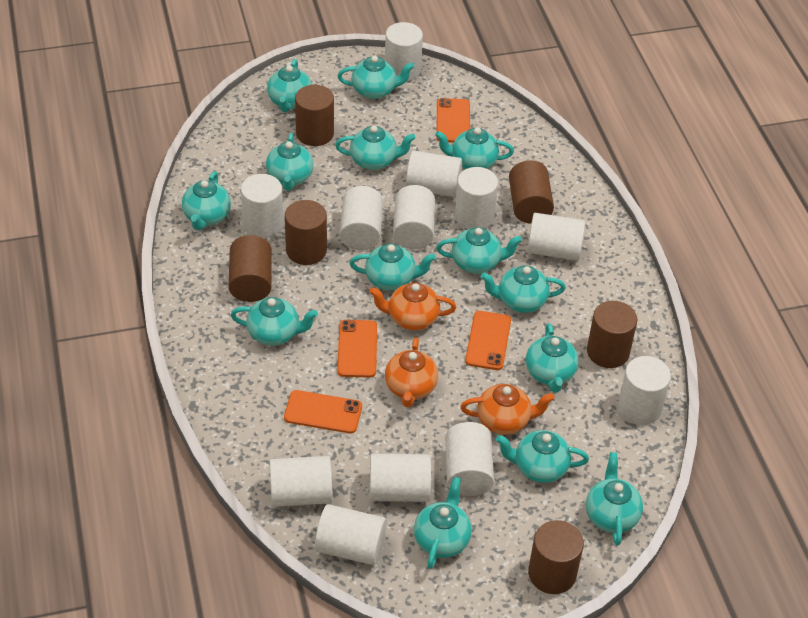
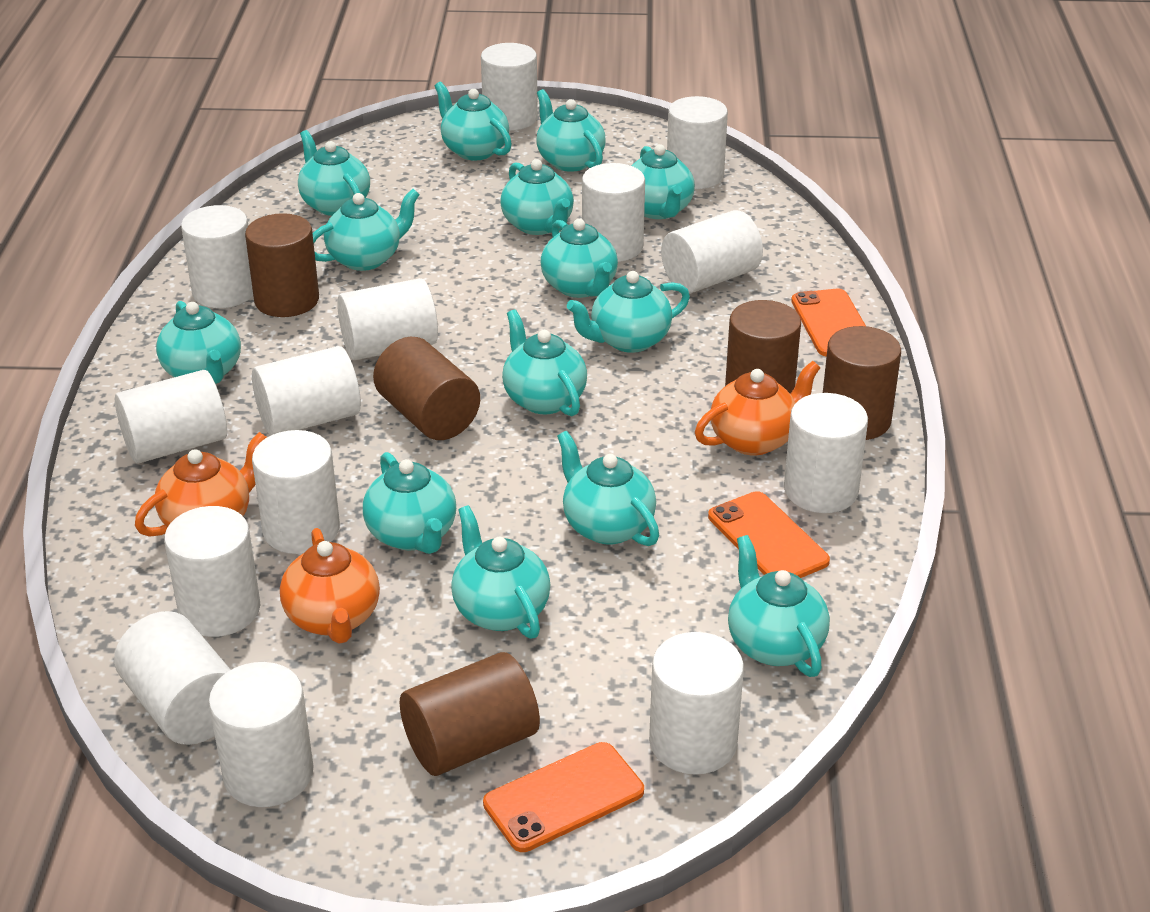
brown cylinder: [229,235,272,302] [285,200,327,265] [295,85,334,146] [509,160,554,223] [528,520,584,594] [587,301,637,368] = 6 -> [245,213,319,317] [373,337,480,440] [400,652,540,776] [725,300,801,393] [823,326,901,440] = 5
orange phone: [284,390,362,434] [337,320,377,378] [436,98,470,143] [465,311,511,370] = 4 -> [483,742,644,852] [708,491,830,578] [791,289,866,356] = 3
white cylinder: [241,174,284,238] [270,456,333,507] [315,504,387,565] [340,186,383,250] [370,454,431,502] [385,22,423,81] [393,185,435,249] [406,151,462,197] [445,422,494,496] [455,167,498,229] [527,213,585,261] [618,356,671,425] = 12 -> [114,611,231,745] [115,370,227,464] [164,506,260,637] [181,205,253,308] [209,662,313,807] [252,346,361,436] [252,430,340,554] [337,278,438,360] [481,43,538,131] [582,163,645,262] [649,632,744,775] [661,210,763,294] [667,96,728,189] [784,393,868,513] = 14

